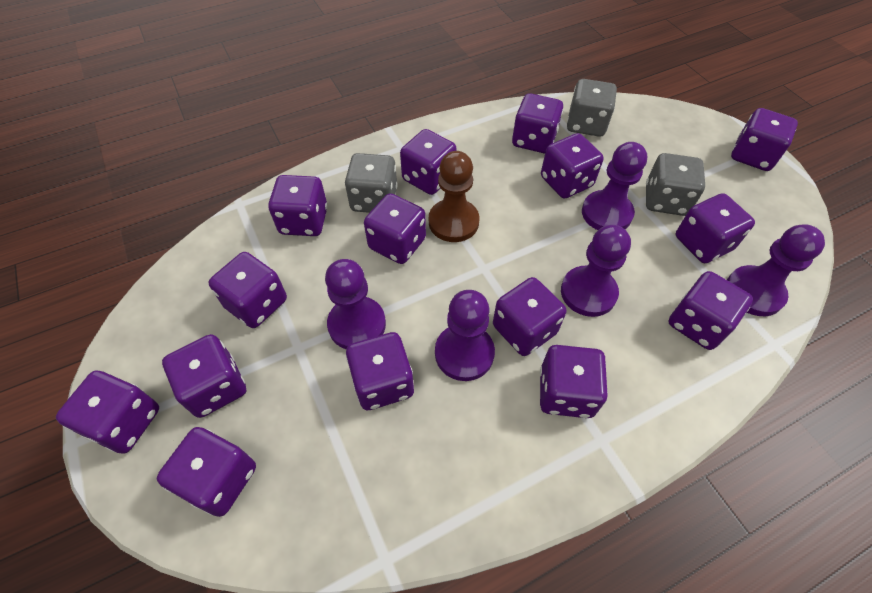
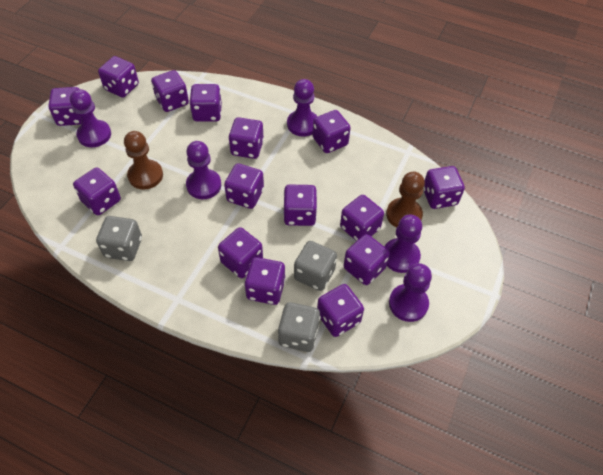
brown pawn: [429,151,479,242] = 1 -> [124,131,163,190] [386,172,425,228] = 2

